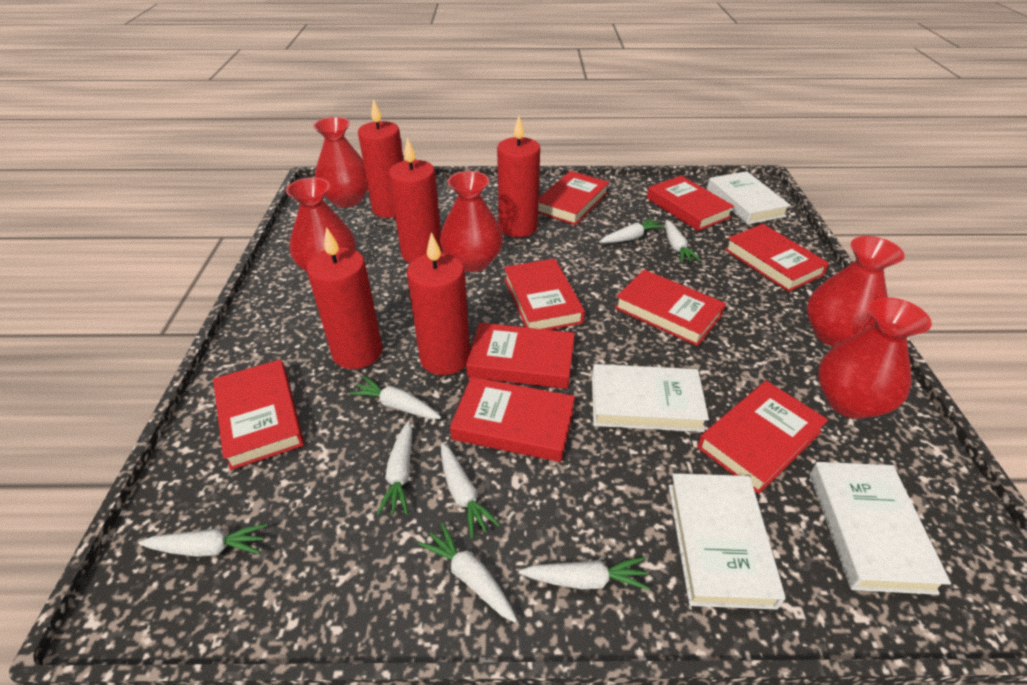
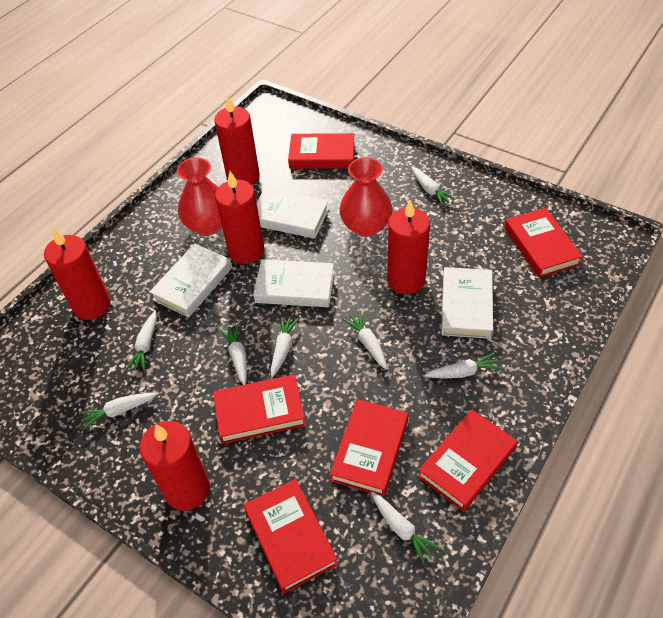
red book: [213,359,304,470] [450,377,575,462] [466,323,575,389] [504,258,585,330] [538,171,609,225] [615,270,726,346] [647,176,734,231] [697,381,828,494] [725,224,829,292] = 9 -> [213,374,306,444] [244,479,338,593] [288,133,355,169] [330,399,409,497] [418,409,518,512] [504,208,583,278] = 6
red vase: [286,178,356,272] [313,117,368,207] [440,171,503,272] [807,236,905,347] [818,297,932,419] = 5 -> [177,158,222,236] [339,157,393,237] = 2

